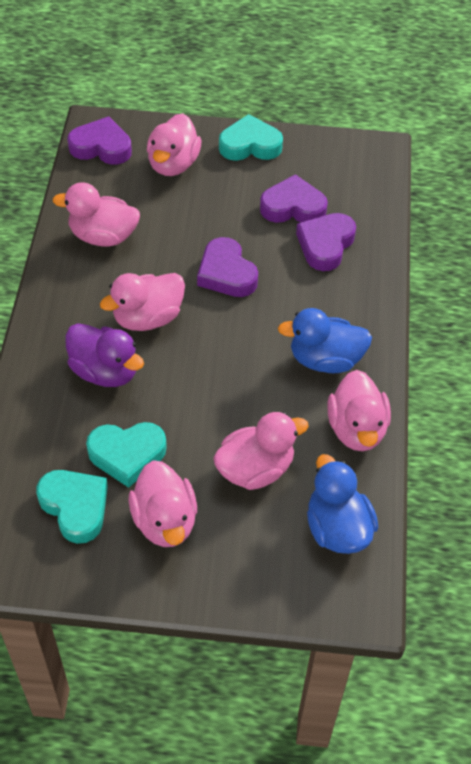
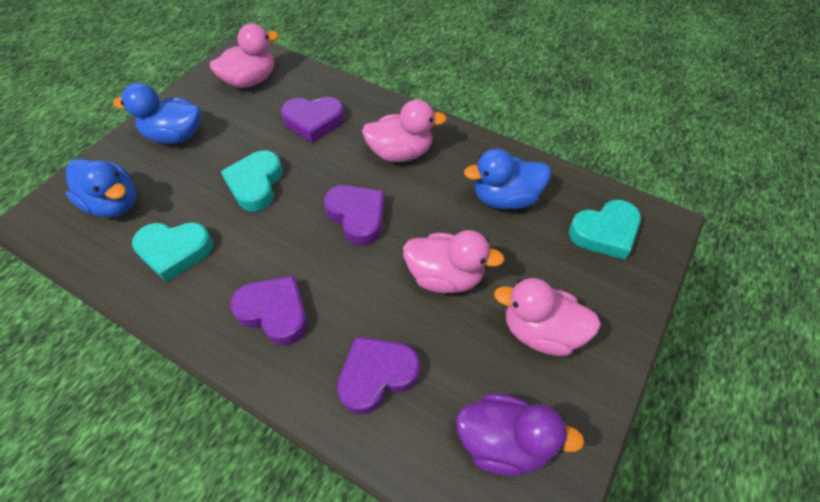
blue duck: [278,308,372,373] [307,454,378,554] = 2 -> [66,159,136,217] [113,83,201,144] [464,149,551,209] = 3
pink duck: [52,182,140,247] [100,273,185,331] [128,460,197,547] [147,113,202,176] [213,412,309,490] [327,370,391,451] = 6 -> [210,23,279,88] [362,99,447,162] [403,230,505,293] [494,278,601,356] = 4

